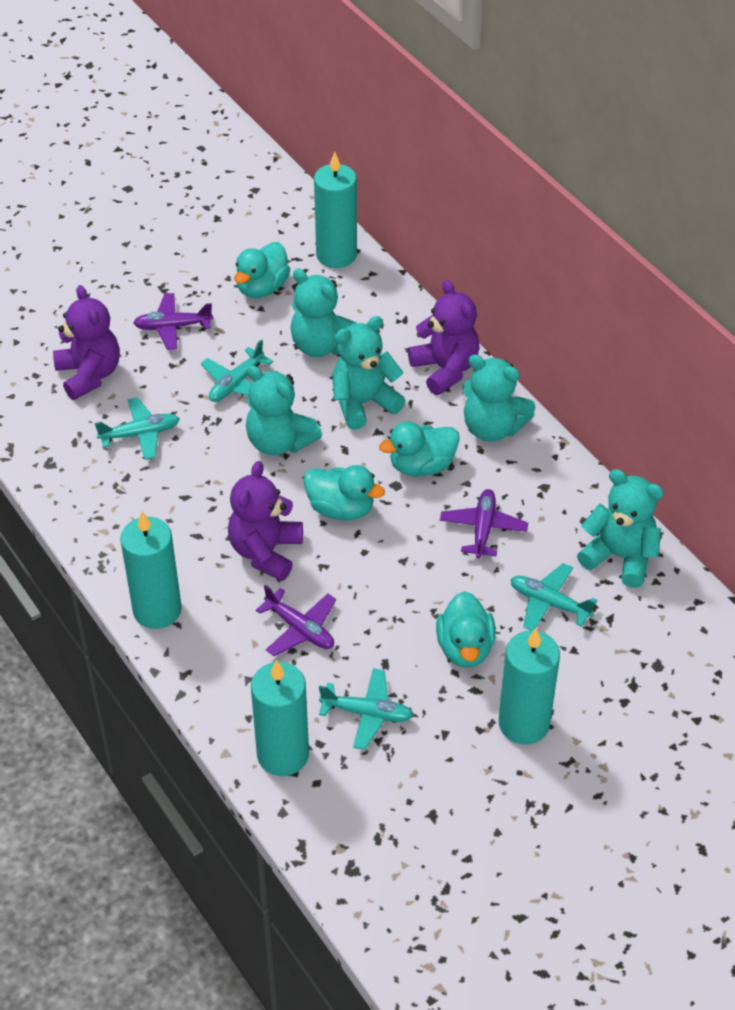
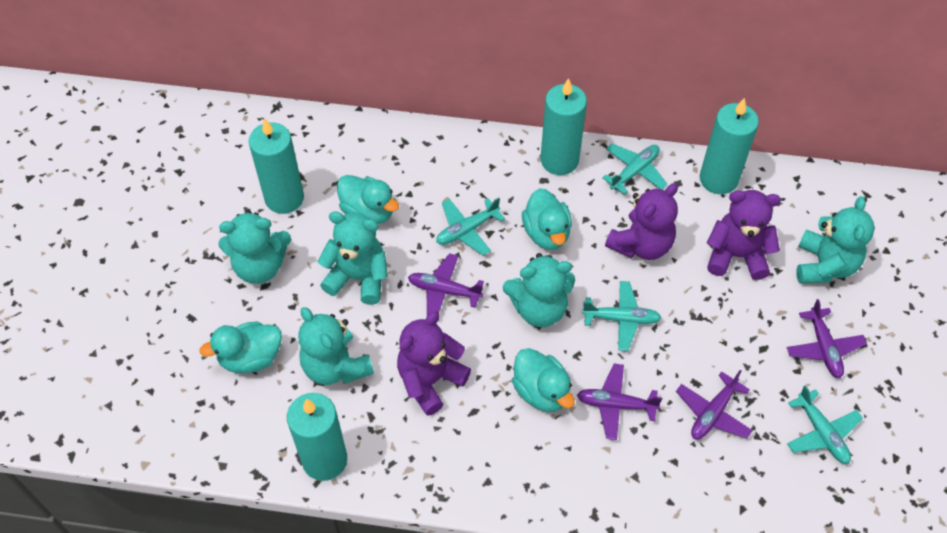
purple plane: [133,293,213,350] [256,585,336,656] [440,489,528,558] = 3 -> [408,253,484,316] [577,364,662,440] [676,370,753,440] [787,299,867,378] = 4

